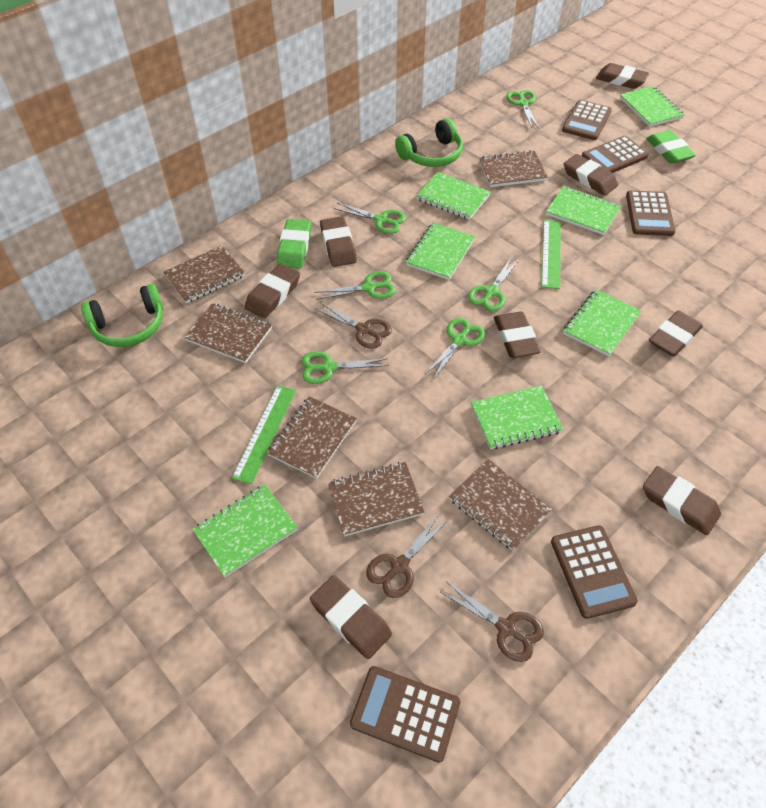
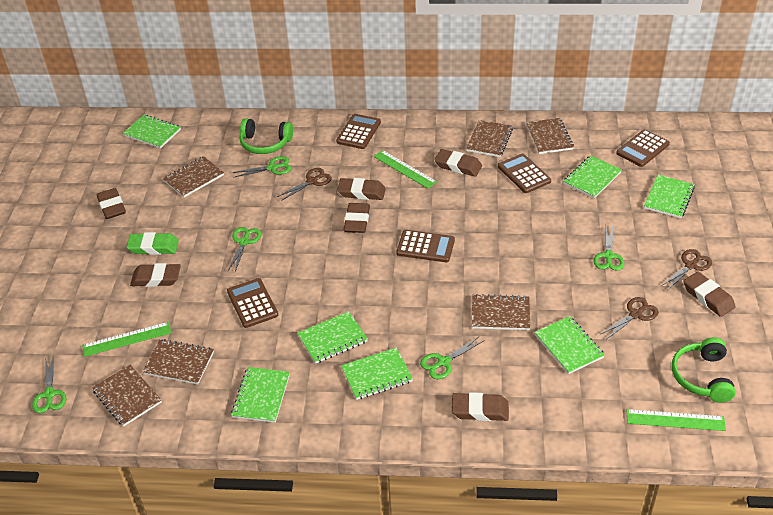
brown eraser: [245,264,300,318] [310,575,392,659] [320,216,357,267] [494,312,541,358] [564,154,618,195] [596,63,649,89] [643,466,721,535] [649,310,703,356] = 8 -> [97,188,126,219] [130,263,181,287] [337,178,386,200] [343,203,370,233] [434,149,482,177] [452,392,509,421] [683,272,736,317] = 7
green eraser: [277,219,311,269] [646,130,696,164] = 2 -> [126,232,179,255] = 1
green ruler: [232,385,296,484] [542,220,561,289] = 2 -> [82,322,171,357] [374,150,437,189] [627,409,726,431] = 3
green scissors: [302,351,389,384] [314,271,396,300] [333,203,406,234] [425,318,485,380] [468,258,519,311] [506,90,539,129] = 6 -> [32,358,66,413] [228,227,261,272] [232,156,291,178] [420,337,483,379] [594,226,624,271] = 5

